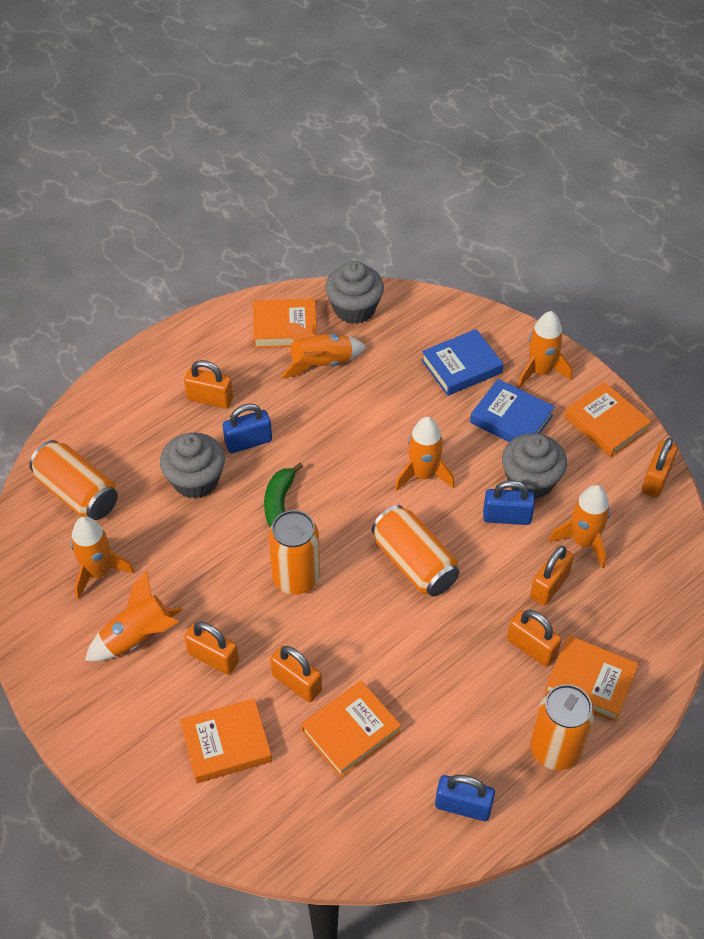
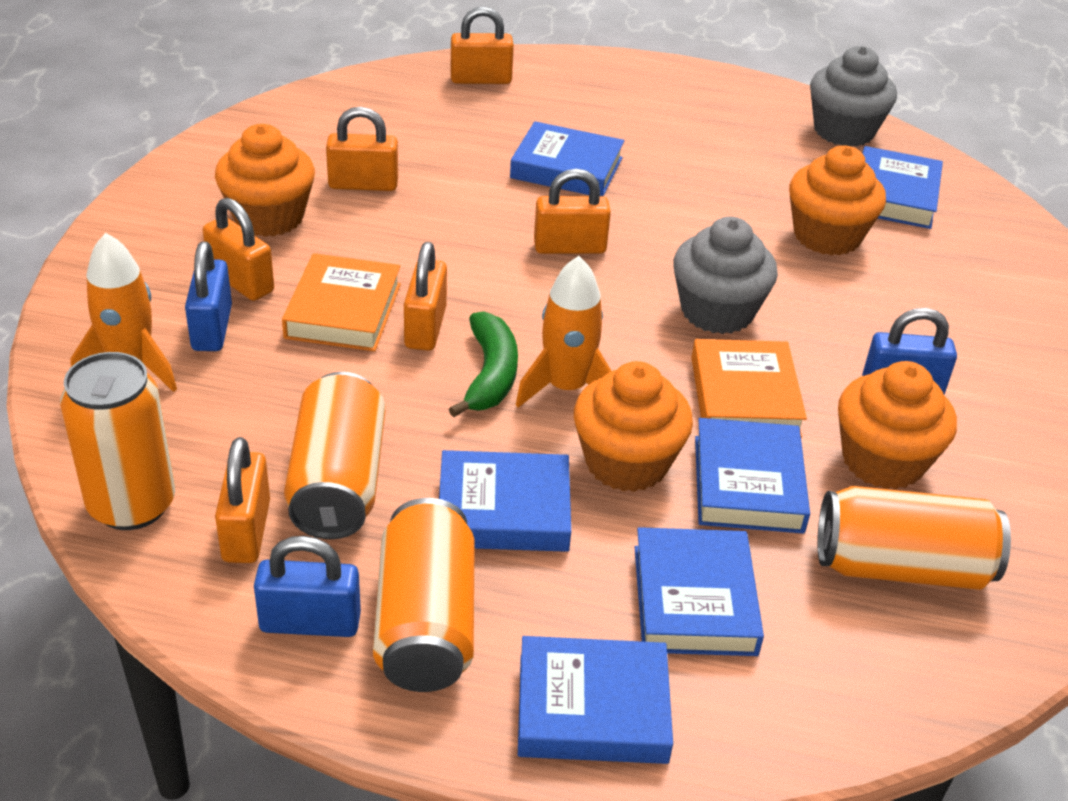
blue book: [421,329,504,396] [470,379,555,442] = 2 -> [439,450,571,552] [510,121,624,196] [518,636,673,764] [635,527,764,656] [695,418,810,534] [862,146,943,229] = 6
grey cupcake: [160,433,225,499] [325,261,384,324] [502,433,567,499] = 3 -> [673,217,778,334] [810,46,897,146] = 2
orange book: [180,698,272,783] [253,298,317,348] [301,681,401,778] [545,635,639,722] [564,382,652,457] = 5 -> [282,253,401,351] [692,339,807,438] = 2
orange cupcake: none = 0 -> [215,124,315,237] [574,361,693,492] [789,145,886,255] [838,361,957,489] = 4
orange rocket: [71,516,134,600] [85,571,183,662] [281,322,366,379] [395,417,455,491] [517,311,572,388] [548,485,610,568] = 6 -> [70,233,177,392] [516,256,611,408] = 2

